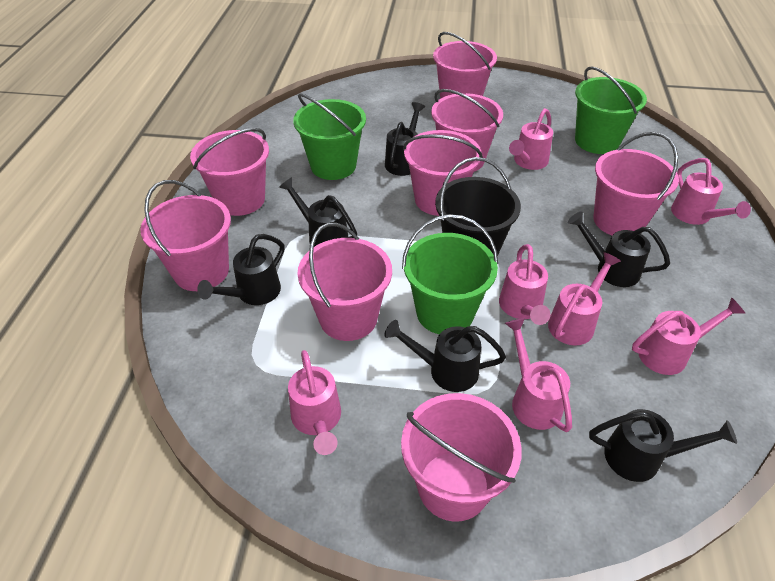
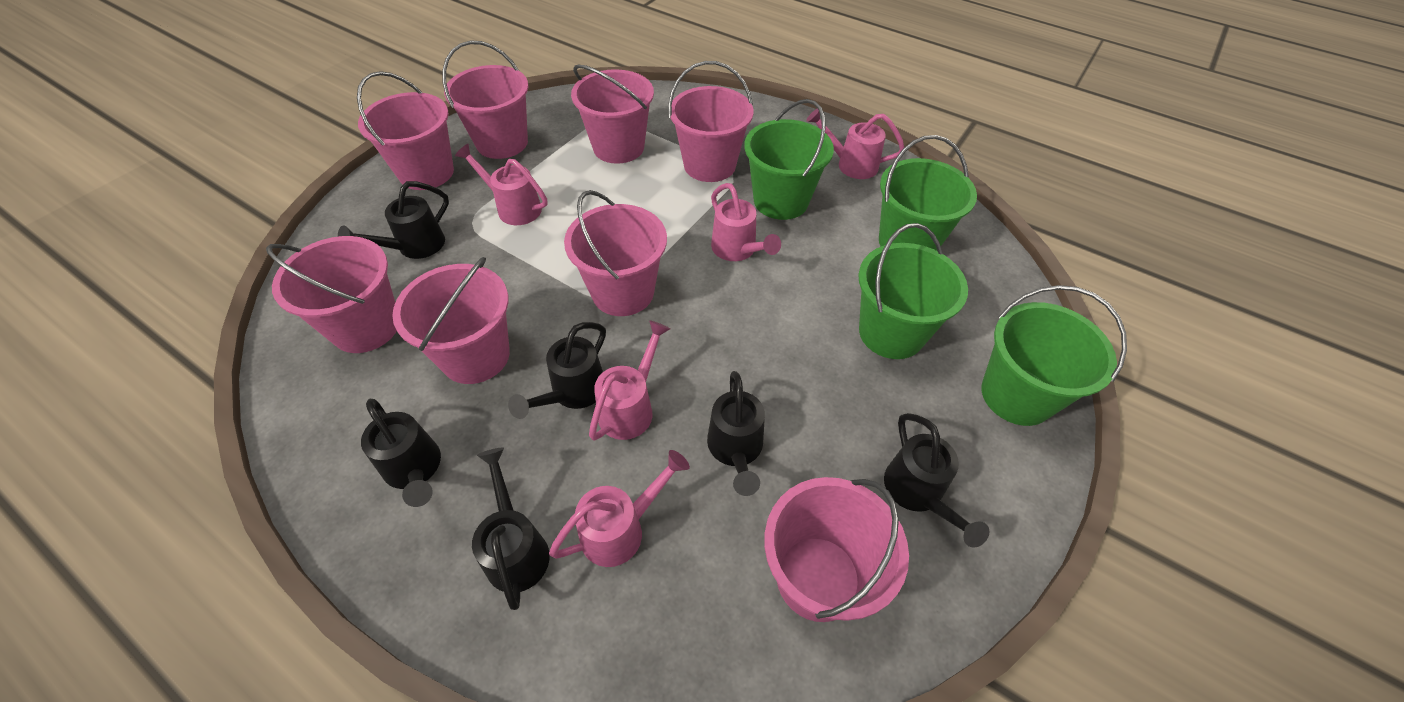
black bucket: [435,157,521,256] = 1 -> none = 0
green bucket: [293,93,366,180] [402,214,498,334] [575,66,647,154] = 3 -> [744,99,834,220] [858,223,968,359] [879,135,977,251] [981,285,1127,426] = 4
pink watering can: [288,350,341,455] [499,244,550,325] [505,318,572,432] [509,108,553,170] [548,252,621,345] [632,297,745,375] [671,158,751,225] = 7 -> [455,144,547,225] [549,450,690,567] [589,320,670,441] [711,183,781,261] [806,109,904,179] = 5

